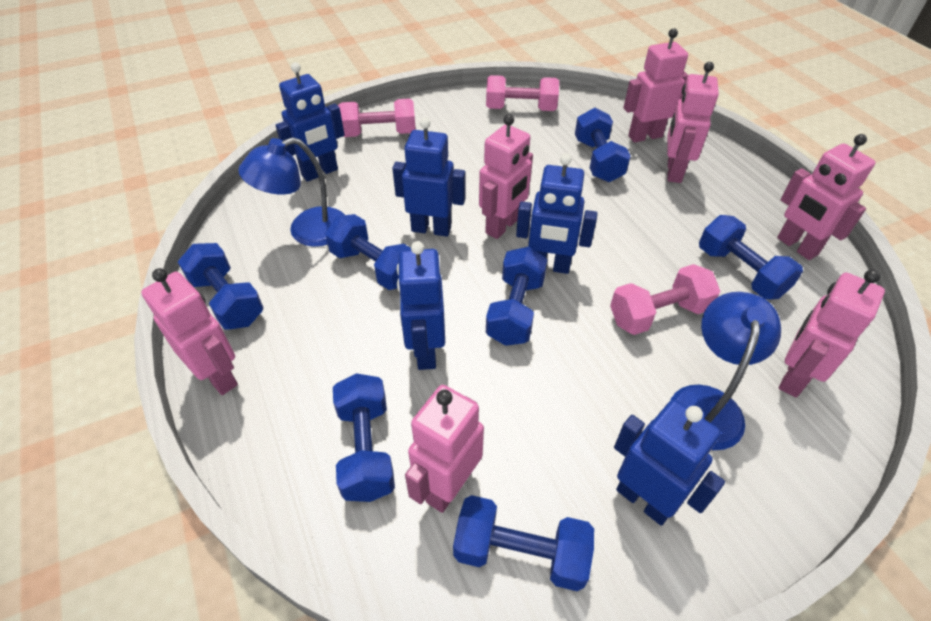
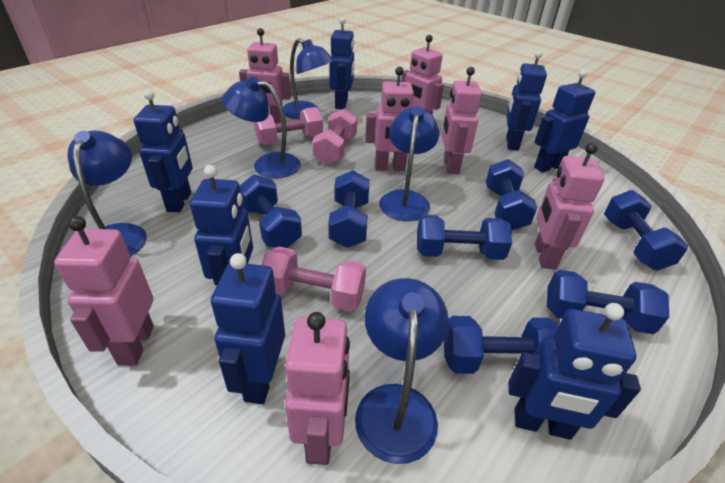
blue lamp: [238,137,345,247] [670,292,781,450] = 2 -> [67,131,147,257] [222,77,301,178] [283,38,333,119] [355,278,449,464] [379,106,439,221] = 5
blue robot: [275,62,345,182] [392,117,465,237] [397,241,445,370] [516,153,597,274] [614,400,725,526] = 5 -> [134,90,193,212] [190,165,253,285] [211,253,285,404] [329,17,354,109] [506,51,547,151] [508,303,641,440] [534,70,596,173] = 7

